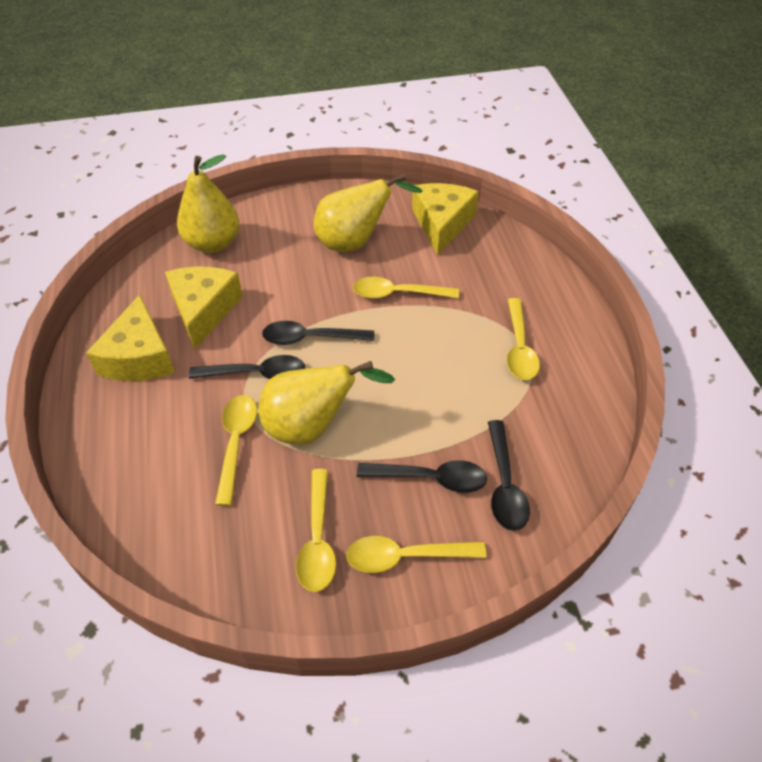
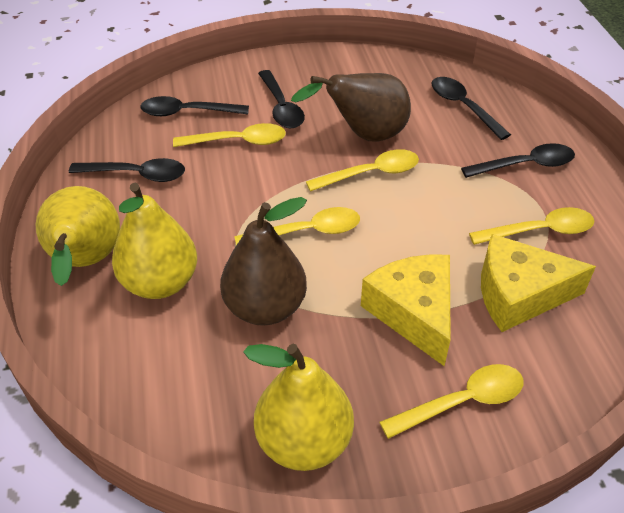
black spoon: [189,355,305,379] [262,321,374,345] [357,460,487,493] [488,420,530,531] = 4 -> [69,158,185,182] [140,96,249,116] [258,70,305,128] [432,77,511,140] [461,143,575,178] = 5
brown pear: none = 0 -> [220,197,307,326] [291,73,411,141] = 2
yellow cheese: [86,294,175,381] [165,267,243,349] [412,183,479,255] = 3 -> [361,254,451,366] [481,234,596,332] = 2

